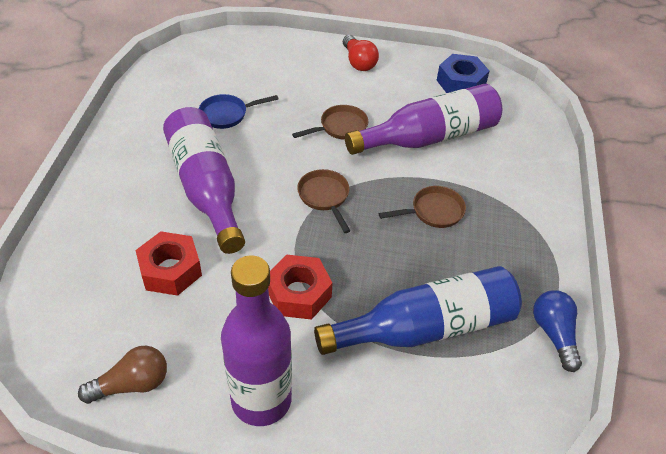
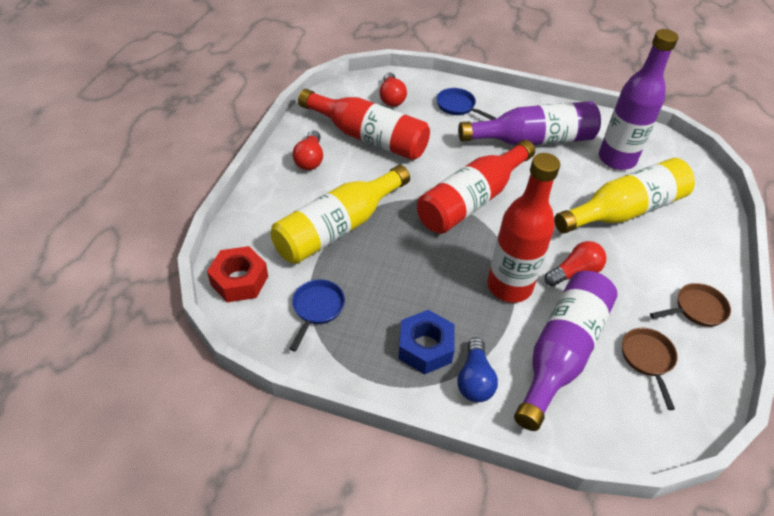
blue bottle: [314,266,522,355] = 1 -> none = 0
blue pan: [199,94,279,129] = 1 -> [290,279,345,351] [437,88,496,120] = 2
brown light bulb: [78,346,167,404] = 1 -> none = 0
brown pan: [292,105,368,140] [297,169,350,233] [379,186,466,228] = 3 -> [622,328,678,410] [650,283,731,327] = 2
red bottle: none = 0 -> [298,89,430,160] [417,140,535,234] [487,153,560,303] = 3
red light bulb: [343,35,379,71] = 1 -> [292,130,323,170] [379,72,407,107] [545,241,606,286] = 3
red nut: [135,231,202,296] [268,255,333,320] = 2 -> [207,246,268,302] = 1
yellow bottle: none = 0 -> [271,165,410,264] [554,158,695,234] = 2

